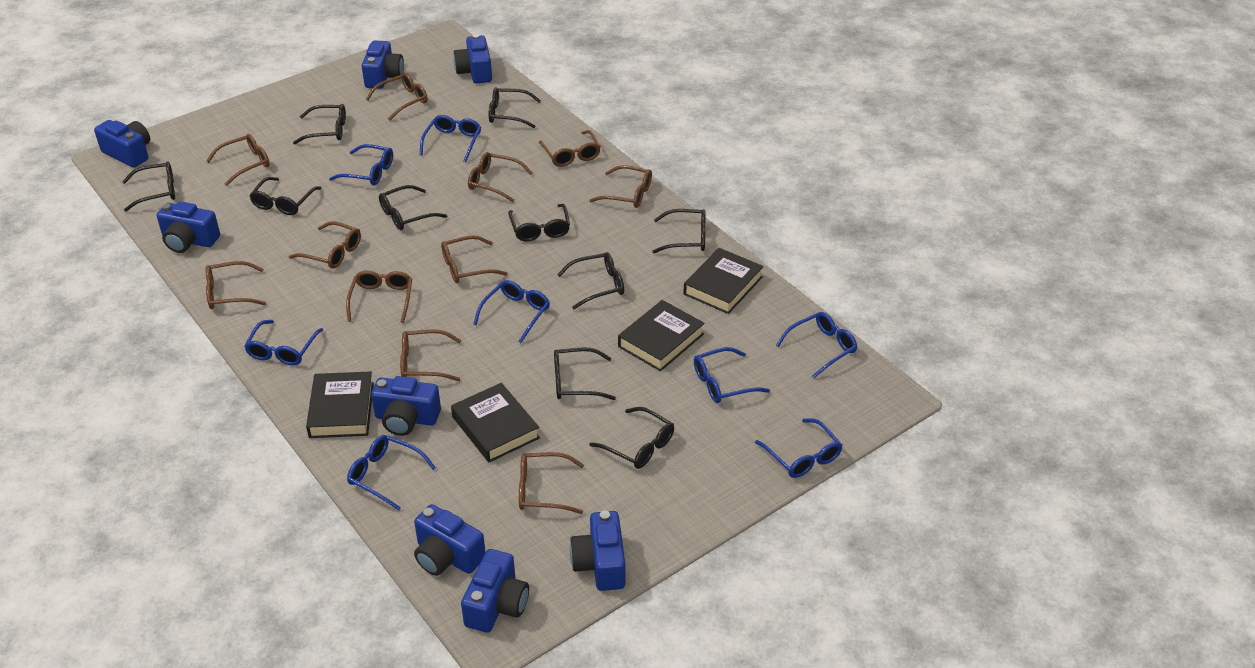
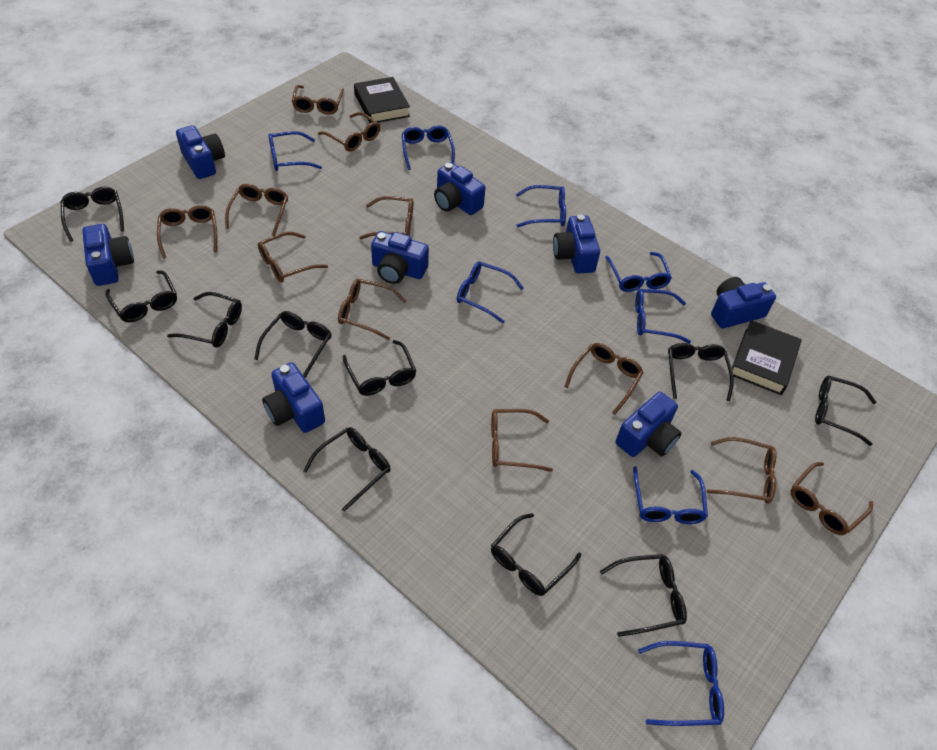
black book: [306,371,374,438] [451,383,540,462] [618,300,705,371] [684,248,764,314] = 4 -> [354,77,410,123] [732,320,802,395] = 2

